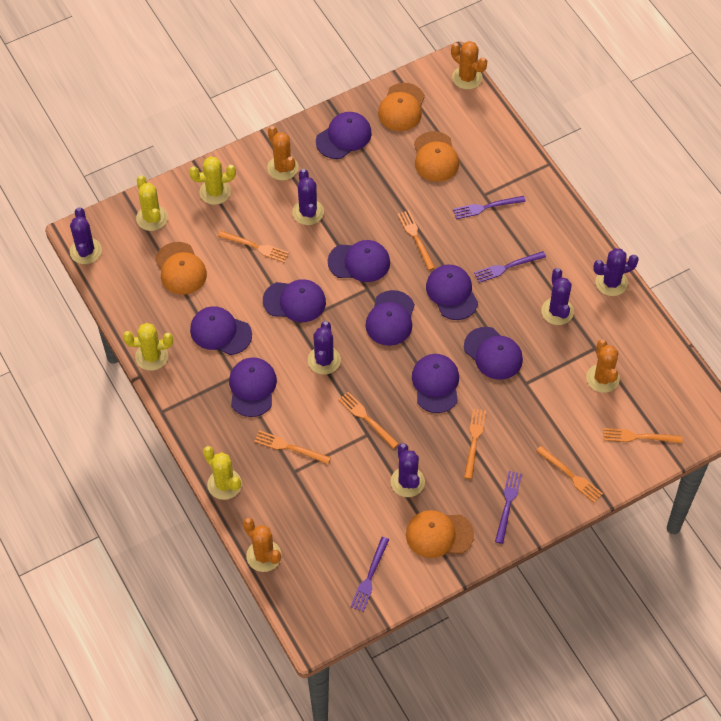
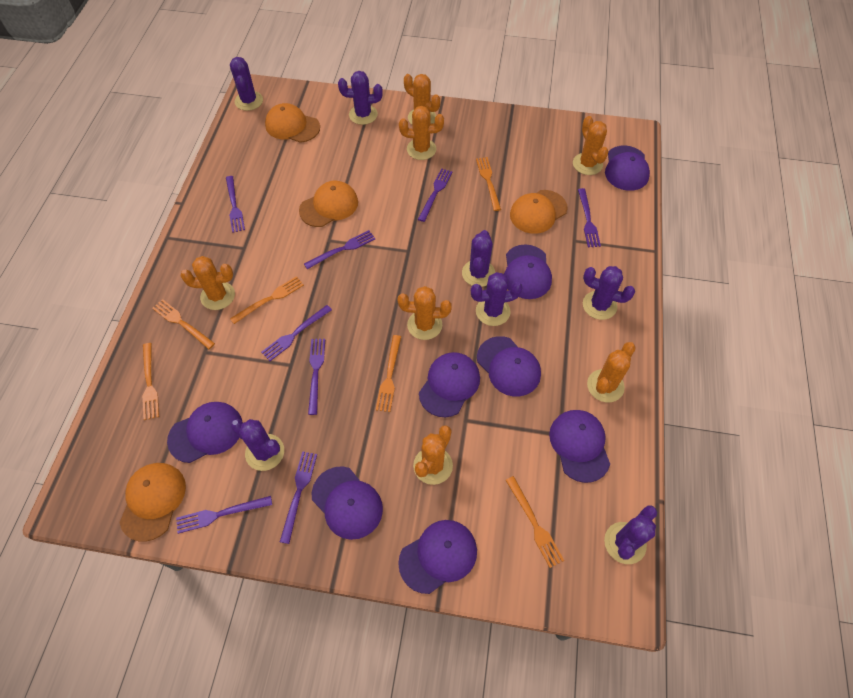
orange cactus: [243,518,282,572] [267,126,298,181] [451,41,487,90] [586,339,620,393] = 4 -> [181,256,235,310] [397,286,452,340] [399,106,444,160] [404,74,440,124] [413,425,453,485] [573,116,608,175] [587,342,636,402] = 7
orange fork: [218,231,289,263] [254,430,331,464] [338,392,399,449] [398,210,435,270] [464,409,486,479] [536,446,603,503] [603,428,683,443] = 7 -> [142,343,159,420] [152,299,215,349] [230,276,304,324] [376,335,401,412] [476,157,501,211] [506,476,564,568] = 6
purple cactus: [70,207,102,264] [292,169,324,225] [308,321,341,375] [391,443,425,497] [541,268,574,325] [593,248,639,296] = 6 -> [230,57,263,111] [231,419,284,471] [338,71,383,125] [462,230,495,287] [471,272,523,326] [583,266,635,320] [604,505,657,564] = 7
purple cap: [190,306,252,355] [229,357,277,417] [263,279,326,322] [316,112,372,159] [328,240,390,282] [365,290,415,346] [412,354,459,413] [426,265,478,320] [464,327,523,380] = 9 -> [167,402,242,463] [312,466,383,540] [398,520,477,594] [419,352,480,417] [477,336,541,396] [504,244,552,299] [549,410,610,483] [605,146,650,191] = 8
purple fork: [351,537,390,612] [453,196,526,219] [474,251,546,283] [495,471,522,544] = 4 -> [176,496,272,534] [226,176,245,233] [261,305,332,361] [280,451,317,544] [304,230,375,269] [308,339,325,415] [418,168,453,222] [578,188,601,247] = 8
yellow cactus: [123,323,173,371] [136,176,168,231] [189,156,236,205] [203,446,242,500] = 4 -> none = 0

